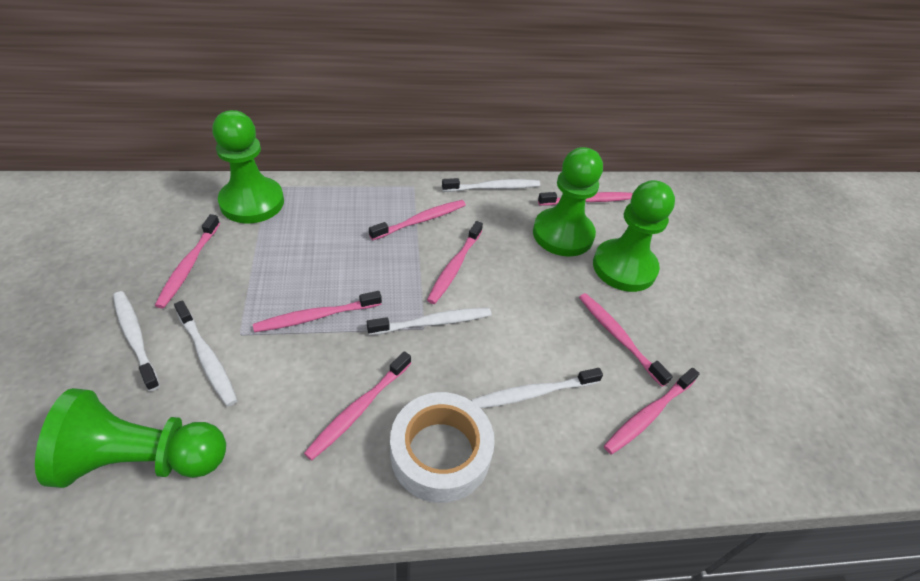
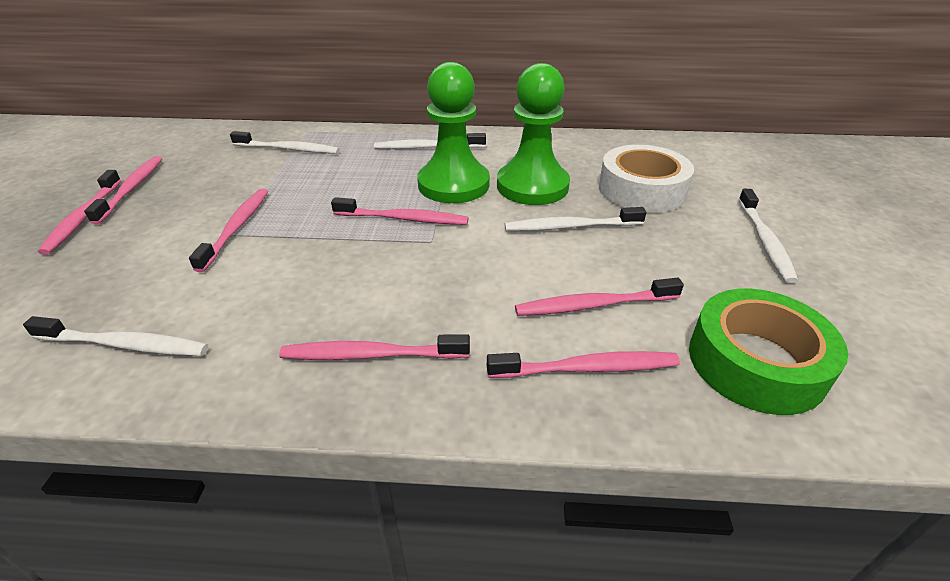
green pawn: [35,388,226,488] [212,110,284,223] [533,147,603,257] [593,180,675,292] = 4 -> [417,62,490,203] [497,63,570,205] = 2
green tape: none = 0 -> [689,289,848,415] = 1
pink toothbrush: [155,214,220,308] [253,291,382,332] [304,351,411,460] [369,200,466,240] [427,221,483,304] [538,192,633,206] [579,293,673,387] [604,368,700,454] = 8 -> [38,170,121,255] [84,156,162,224] [189,189,268,272] [279,334,470,360] [331,197,469,225] [487,351,680,378] [515,278,684,316] = 7

